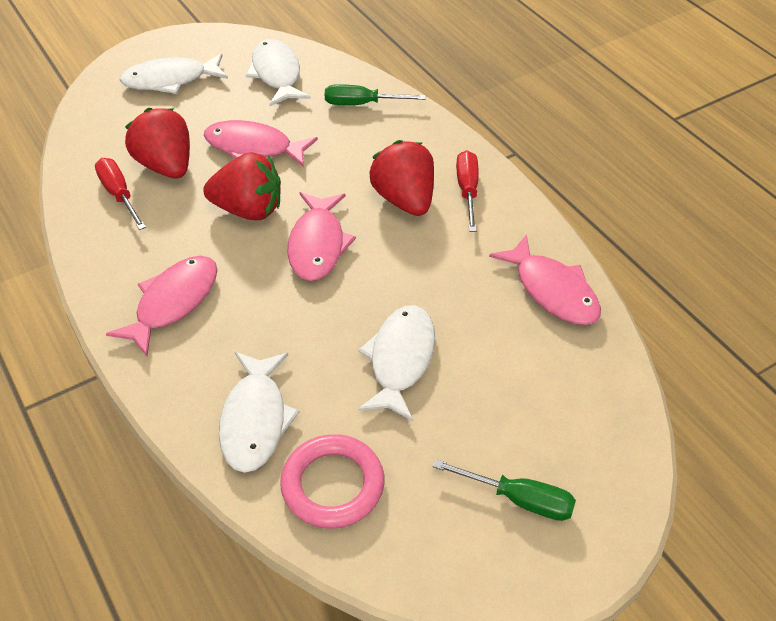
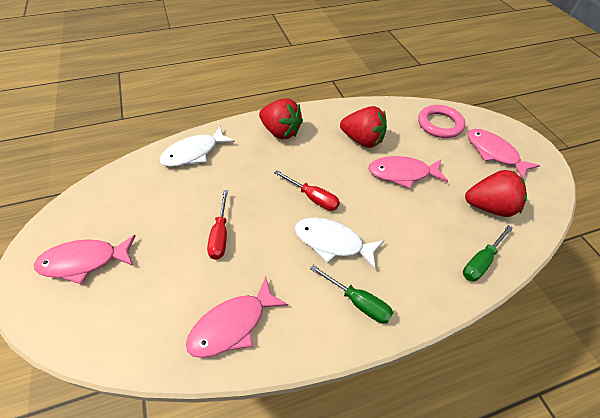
white fish: [120,53,228,94] [219,352,300,473] [246,39,310,106] [358,305,435,421] = 4 -> [159,126,235,167] [295,217,384,269] = 2

